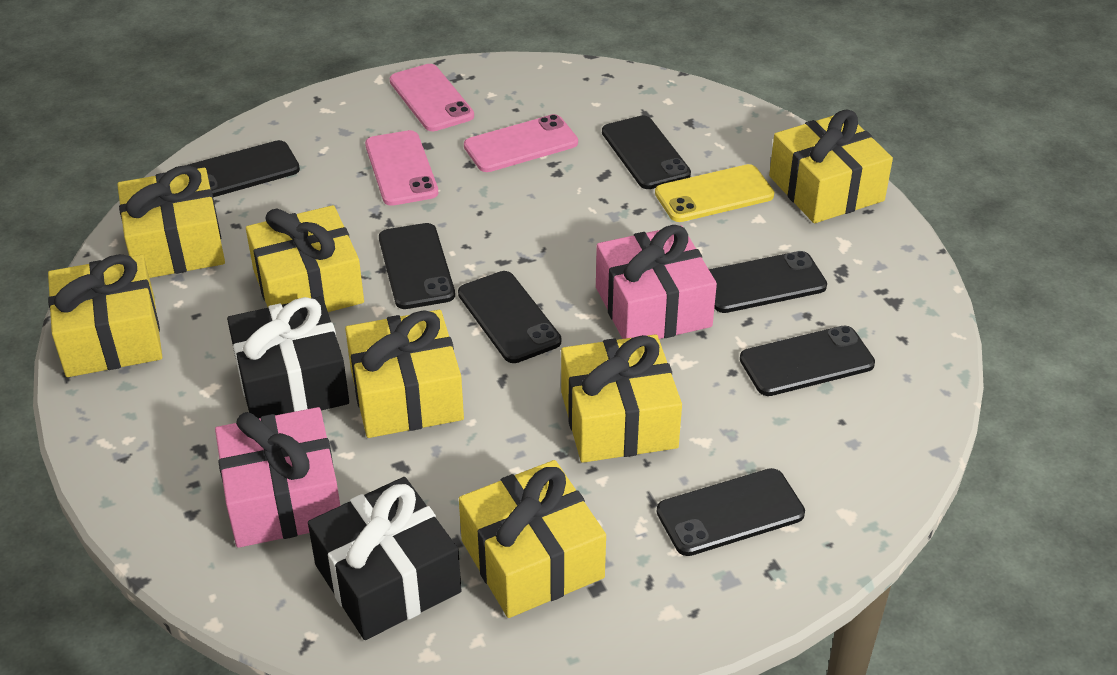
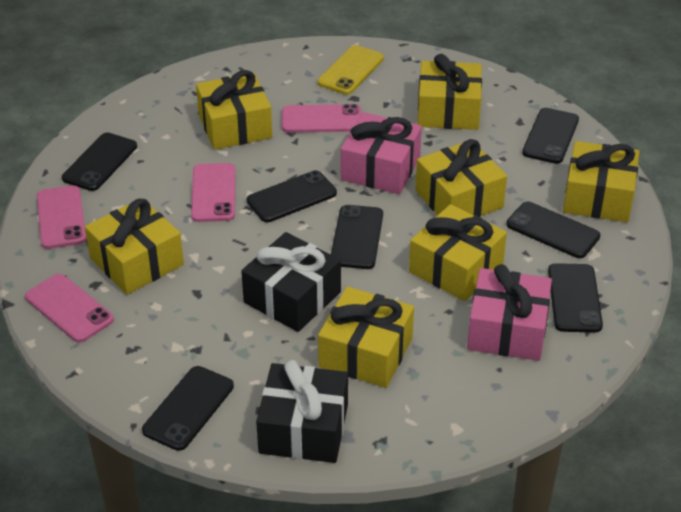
pink phone: [365,130,438,206] [390,64,474,131] [464,114,578,172] = 3 -> [25,274,114,343] [37,185,86,249] [191,163,235,222] [282,104,361,133] = 4

